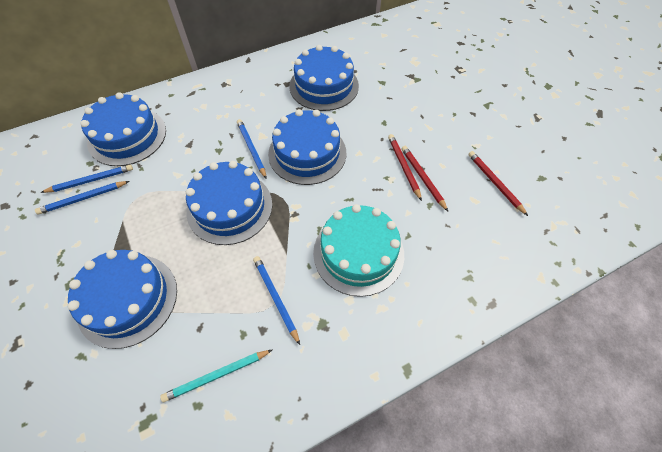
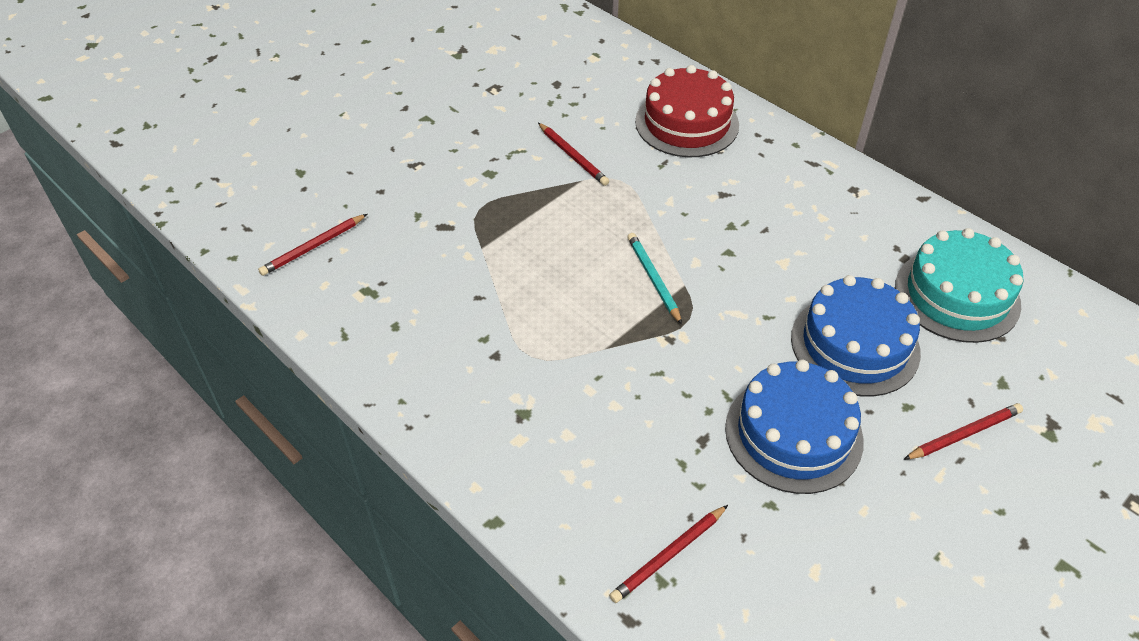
blue cake: [68,250,177,349] [80,92,166,166] [186,161,272,245] [268,109,346,185] [289,45,359,111] = 5 -> [725,360,864,494] [791,275,921,396] = 2
blue pencil: [35,181,129,215] [40,165,133,193] [237,119,266,178] [253,256,300,345] = 4 -> none = 0
red cake: none = 0 -> [635,65,739,157] = 1
red pencil: [388,134,422,201] [401,146,448,211] [468,151,528,216] = 3 -> [258,214,367,276] [538,123,609,186] [609,505,728,603] [903,403,1023,460] = 4

